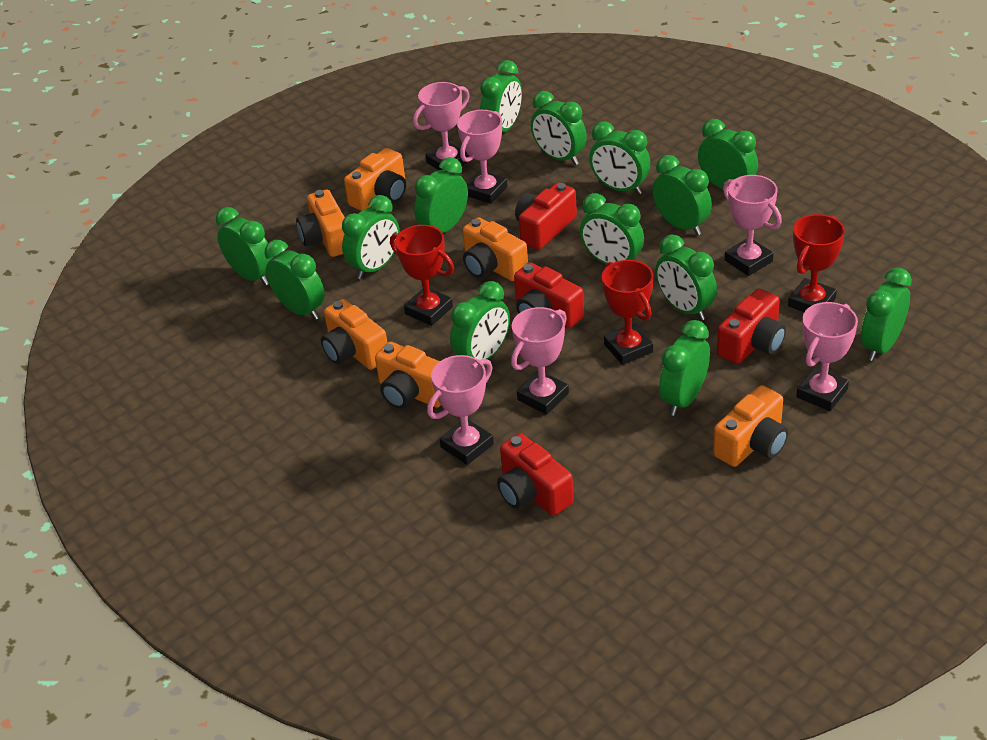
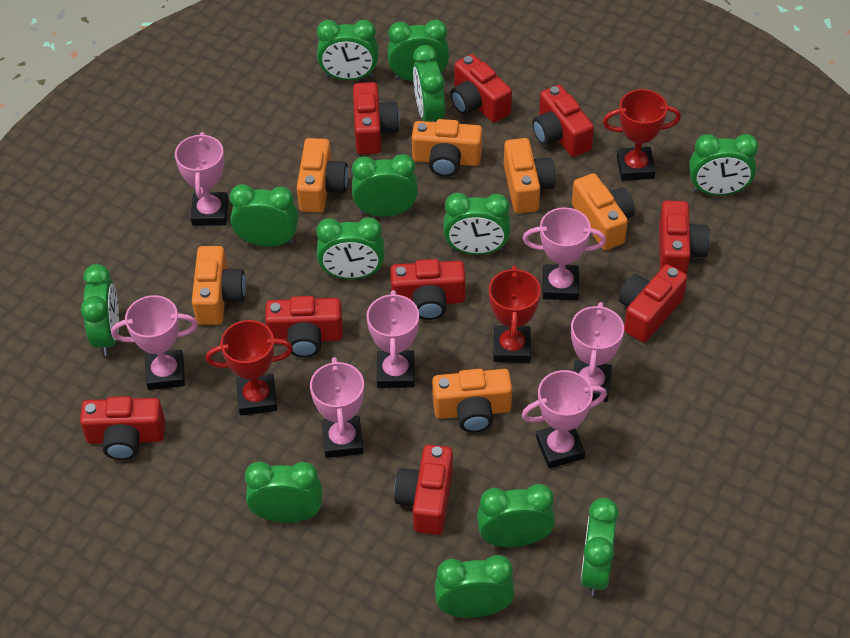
green clock: [216,207,273,286] [265,240,325,320] [342,195,400,279] [414,157,468,233] [450,281,510,360] [480,60,522,132] [531,91,587,165] [580,193,644,264] [589,122,651,194] [652,155,712,235] [655,235,717,320] [659,320,710,416] [698,119,758,189] [861,268,912,361] = 14 -> [81,264,119,356] [230,184,298,247] [245,462,322,523] [316,217,385,279] [317,20,378,80] [352,154,418,217] [387,19,449,81] [413,45,445,122] [435,555,515,618] [443,193,511,255] [477,484,555,547] [581,498,619,596] [689,134,758,196] = 13
pink trophy: [413,82,470,170] [427,355,494,465] [457,110,507,204] [511,307,569,415] [723,175,782,276] [796,302,858,411] = 6 -> [111,295,198,390] [175,132,228,226] [310,357,364,458] [366,290,419,388] [522,370,607,468] [523,207,606,300] [571,302,624,402] = 7
red camera: [497,433,574,516] [514,263,584,328] [515,183,577,250] [717,289,786,364] = 4 -> [80,396,165,460] [265,296,343,358] [353,82,400,154] [390,259,466,320] [394,445,453,535] [450,54,512,123] [532,85,594,157] [619,264,687,342] [659,200,710,275] = 9

